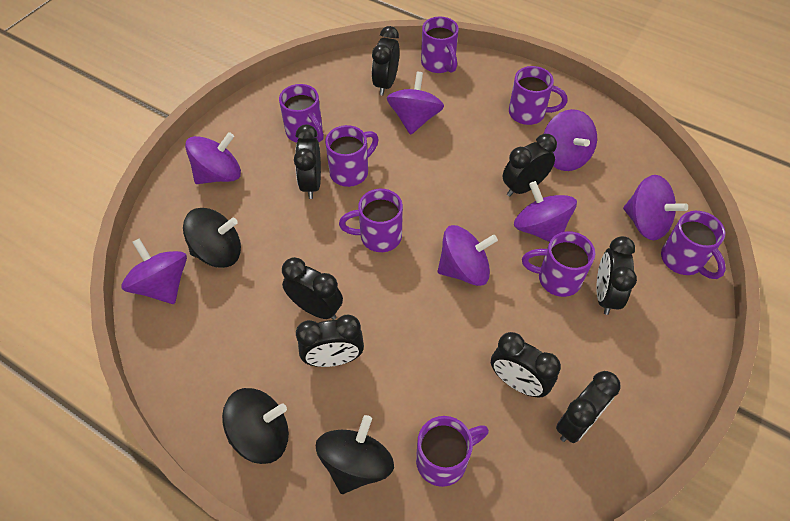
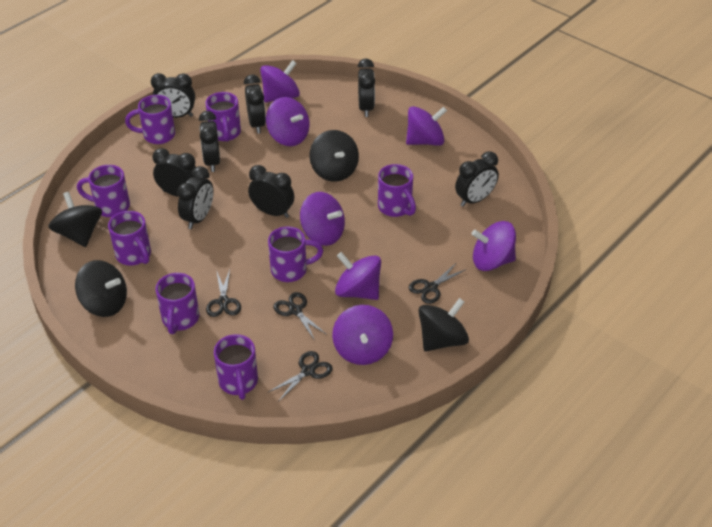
black scissors: none = 0 -> [206,270,241,317] [269,351,333,402] [273,292,327,339] [409,262,467,304] = 4
black spinning top: [183,208,241,268] [222,388,289,464] [316,415,394,494] = 3 -> [48,192,102,247] [75,260,127,317] [309,130,359,182] [419,298,469,351] = 4

